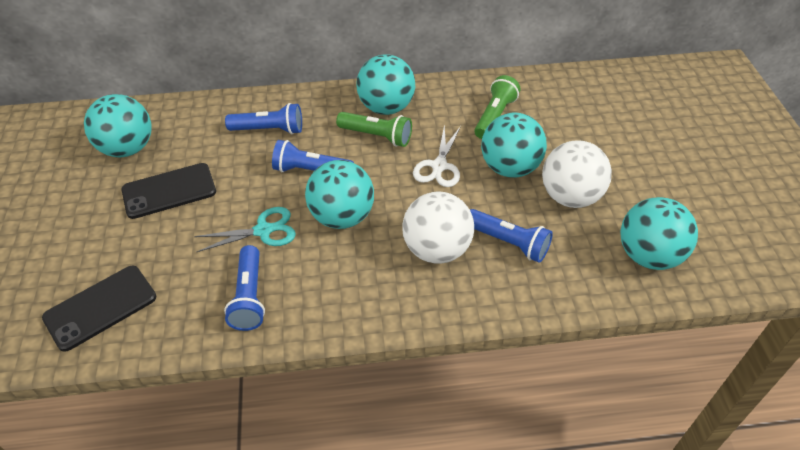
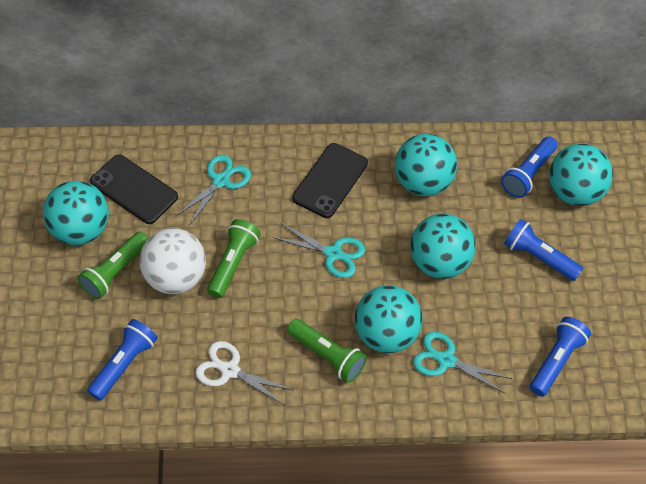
green flashlight: [336,112,412,147] [474,75,520,139] = 2 -> [78,232,149,299] [207,219,261,298] [287,319,367,383] = 3
turquoise scissors: [194,207,296,252] = 1 -> [176,154,251,226] [273,223,365,278] [413,332,512,394] = 3
white ball: [402,192,474,264] [542,140,612,208] = 2 -> [139,228,206,294] = 1

